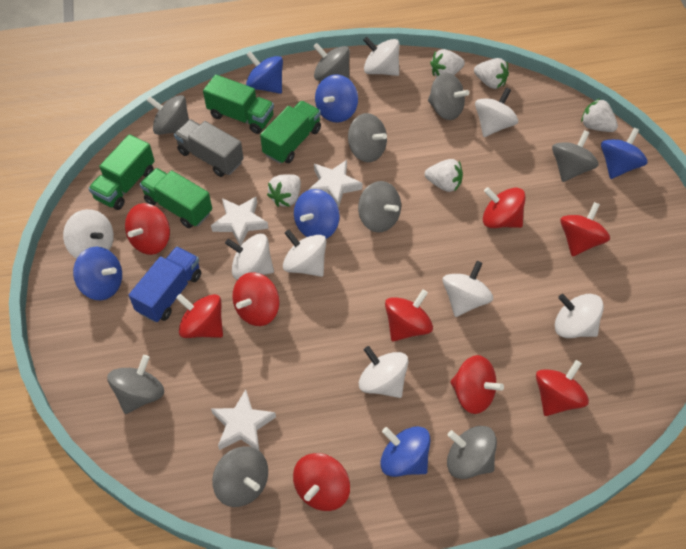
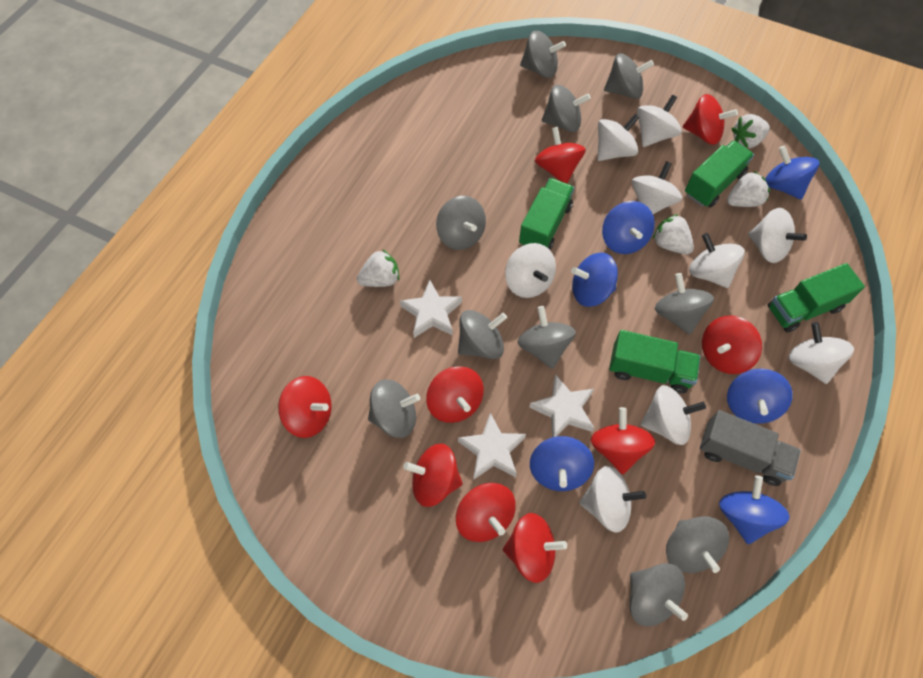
blue truck: [129,246,201,322] = 1 -> none = 0
grey spinning top: [107,355,164,414] [147,95,189,135] [212,446,268,507] [313,43,350,81] [348,113,387,162] [358,181,401,233] [428,73,469,120] [447,426,497,479] [552,130,599,182] = 9 -> [368,379,420,438] [436,196,486,250] [458,310,507,359] [517,306,576,369] [520,31,566,78] [542,85,591,132] [604,53,654,99] [629,563,688,627] [655,273,714,335] [666,516,729,573] = 10
white spinning top: [63,209,114,259] [225,234,274,279] [283,230,326,277] [359,346,409,398] [363,37,400,76] [443,261,493,317] [475,87,518,137] [555,294,604,338] = 8 -> [505,243,556,298] [579,466,646,533] [597,114,640,161] [632,161,682,214] [637,95,682,147] [640,385,706,445] [689,233,745,288] [748,208,807,263] [788,322,854,384] = 9
white strawberry: [267,174,301,207] [425,159,463,192] [430,49,465,77] [474,58,509,89] [581,98,618,132] = 5 -> [357,249,399,287] [653,214,694,254] [727,171,770,207] [732,114,770,148] = 4

